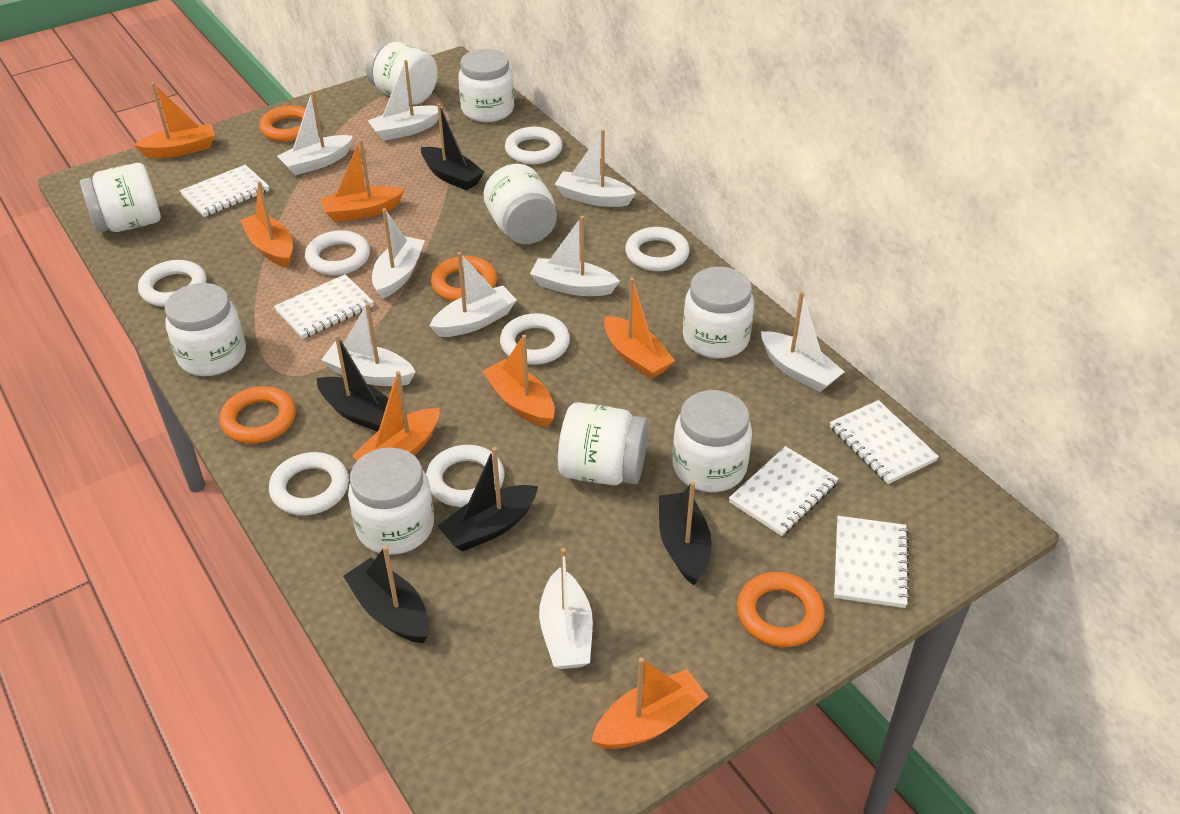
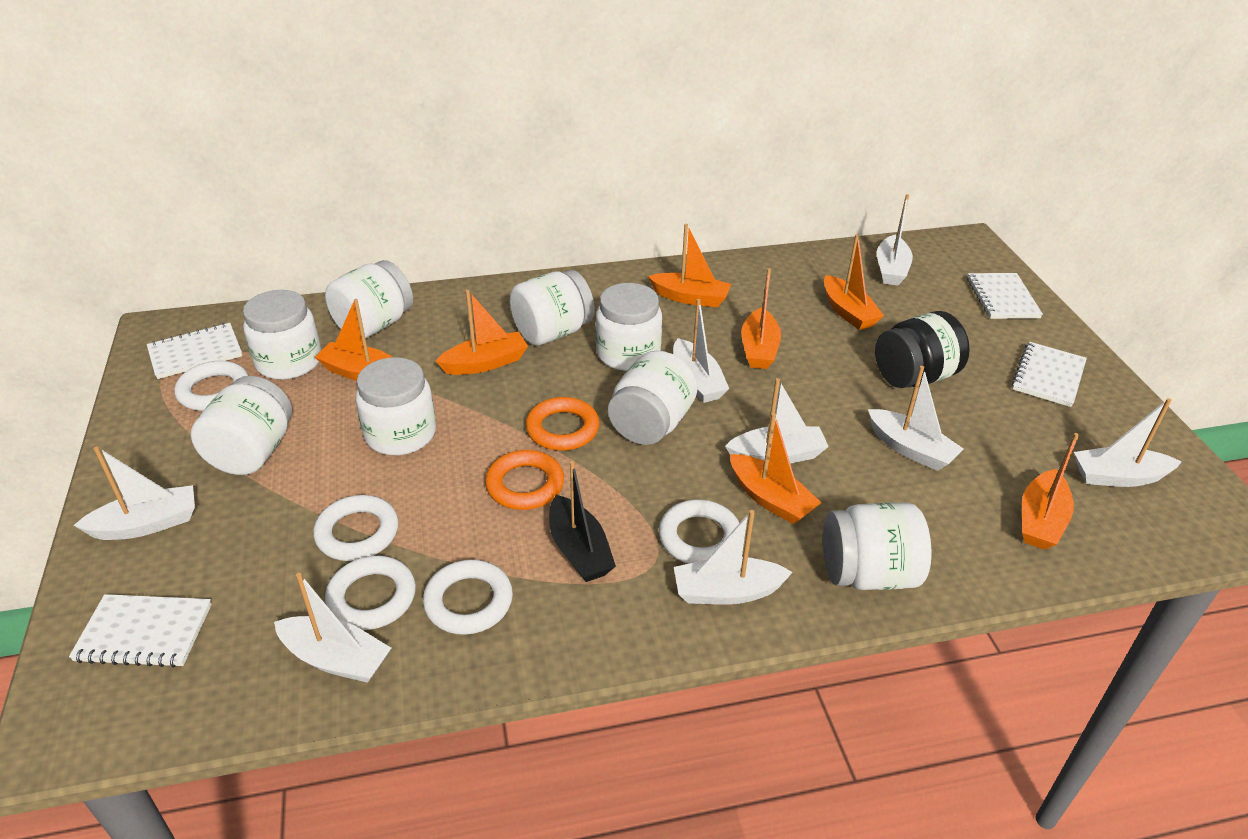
black boat: [317,334,388,431] [343,546,429,643] [421,103,484,191] [438,447,538,552] [659,481,711,585] = 5 -> [549,461,616,582] = 1
black jar: none = 0 -> [875,311,970,388] = 1
orange ring: [219,386,296,444] [259,106,317,142] [431,256,497,301] [737,572,825,647] = 4 -> [485,450,564,510] [526,397,599,451] = 2
white boat: [277,91,353,175] [321,303,416,386] [368,60,442,141] [372,208,425,299] [430,252,517,337] [530,216,620,296] [539,548,593,669] [555,129,636,207] [761,291,845,392] = 9 -> [73,446,195,540] [274,573,391,683] [673,299,729,403] [674,510,793,605] [725,378,829,464] [868,366,964,471] [877,194,913,286] [1074,398,1181,487] = 8
white jar: [80,163,161,233] [165,283,246,376] [348,447,434,555] [366,41,438,105] [458,49,514,122] [484,164,557,244] [558,402,648,485] [672,390,752,492] [683,267,754,358] = 9 -> [190,376,292,475] [243,290,321,380] [325,260,413,339] [356,357,436,455] [510,270,595,346] [596,283,662,371] [608,351,698,445] [823,503,931,590] = 8
white notebook: [180,165,269,217] [274,274,374,339] [729,446,839,536] [830,400,939,484] [834,516,910,608] = 5 -> [69,594,212,668] [147,323,242,379] [967,273,1043,319] [1012,342,1087,407] = 4
white ring: [138,260,207,307] [269,452,349,515] [305,230,370,275] [426,445,505,507] [500,313,570,365] [505,127,563,164] [625,227,690,271] = 7 -> [174,361,249,411] [313,495,399,561] [325,556,416,630] [423,560,513,635] [659,500,739,564] = 5

